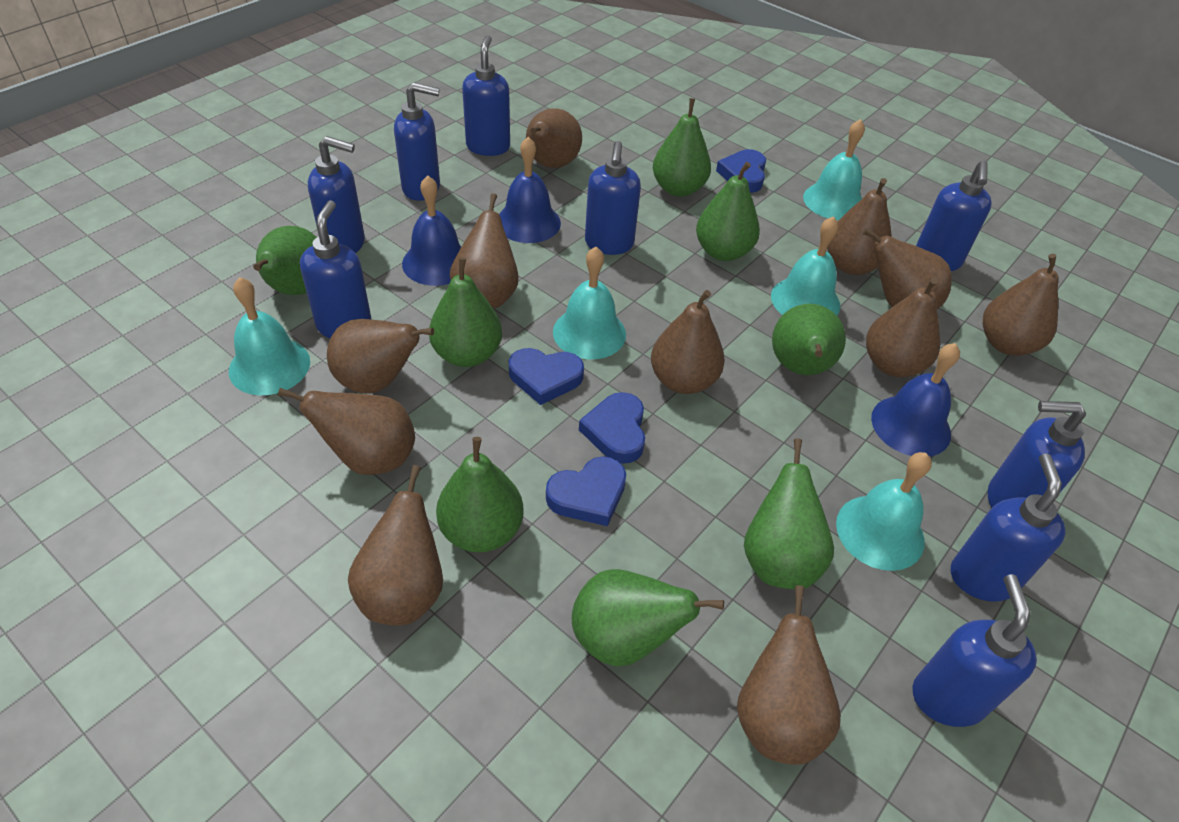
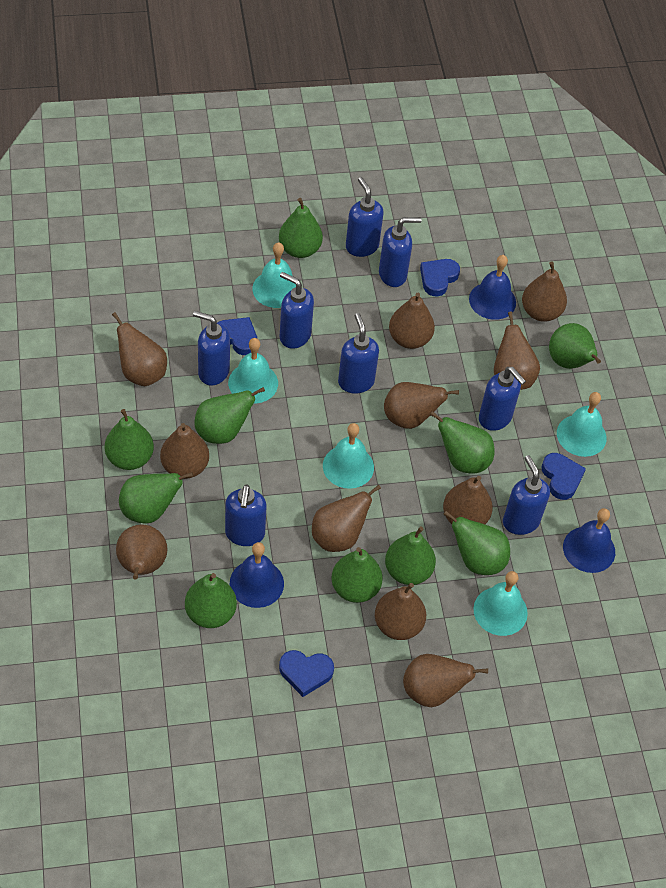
blue soap dispenser: [300,200,372,338] [308,136,365,253] [394,83,440,201] [462,35,510,156] [585,141,641,255] [913,574,1037,727] [916,161,992,271] [951,454,1066,602] [988,401,1086,508] = 9 -> [193,311,230,386] [225,484,267,546] [280,272,314,349] [338,313,379,394] [346,177,383,257] [379,217,422,287] [479,367,526,431] [503,455,550,535] = 8
green pear: [253,226,317,295] [429,257,502,367] [436,437,524,553] [572,569,724,667] [653,98,711,197] [696,162,760,261] [744,438,834,589] [772,304,846,375] = 8 -> [105,409,154,470] [119,472,193,523] [185,573,237,628] [195,387,265,444] [279,198,323,258] [331,547,383,603] [385,526,436,585] [430,411,495,473] [443,511,510,575] [549,323,601,369] = 10

